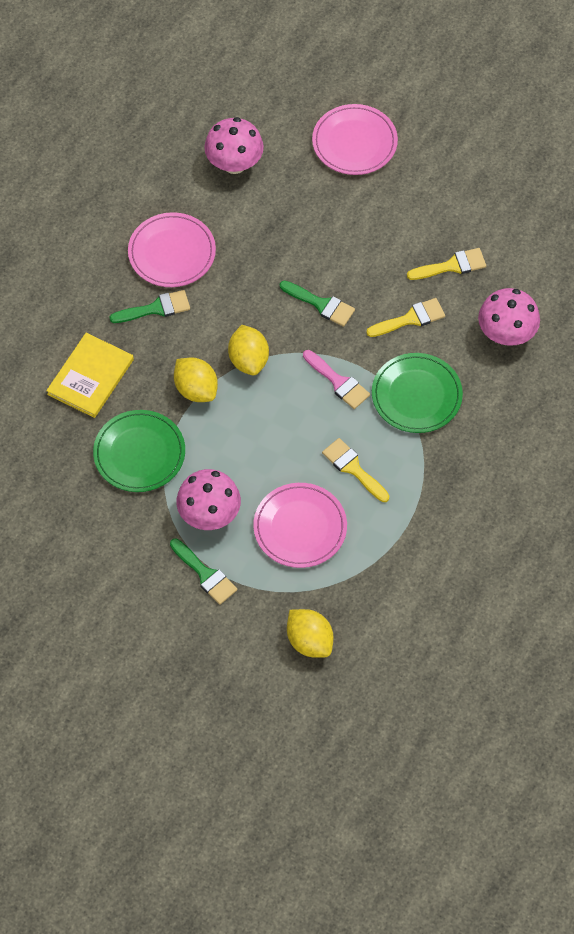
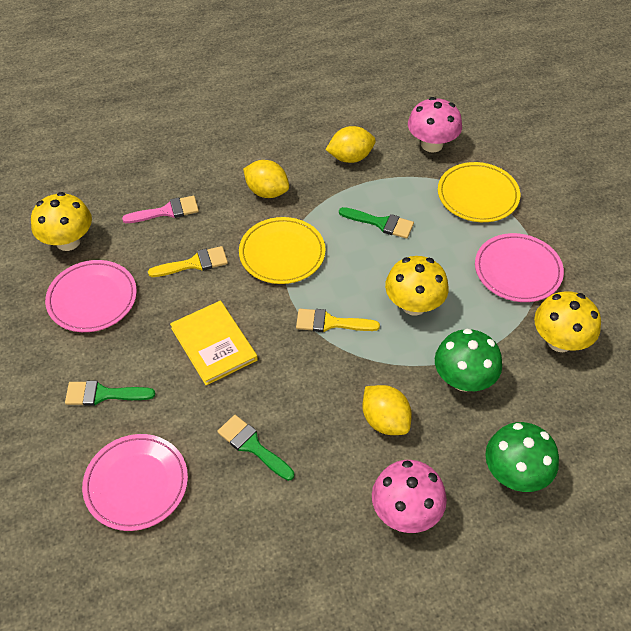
green mushroom: none = 0 -> [435,329,502,392] [485,422,559,492] = 2
green plate: [93,410,185,492] [372,353,463,433] = 2 -> none = 0
pink mushroom: [176,469,241,530] [204,117,264,174] [478,288,540,346] = 3 -> [372,460,447,533] [408,97,462,153] = 2
yellow brush: [322,438,390,502] [366,298,445,337] [407,248,486,280] = 3 -> [148,246,228,277] [296,309,380,332] = 2
yellow mushroom: none = 0 -> [31,192,92,251] [385,256,449,316] [534,291,601,352] = 3
yellow plate: none = 0 -> [239,217,326,284] [438,162,520,222] = 2

